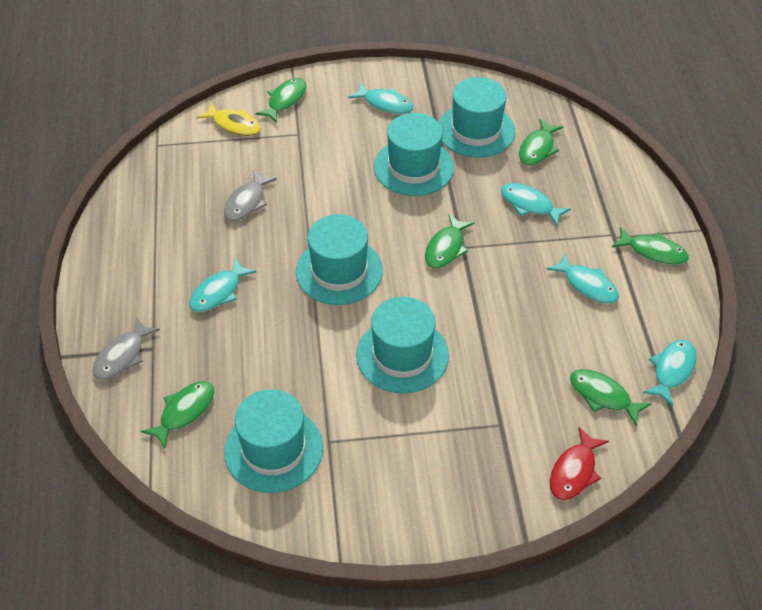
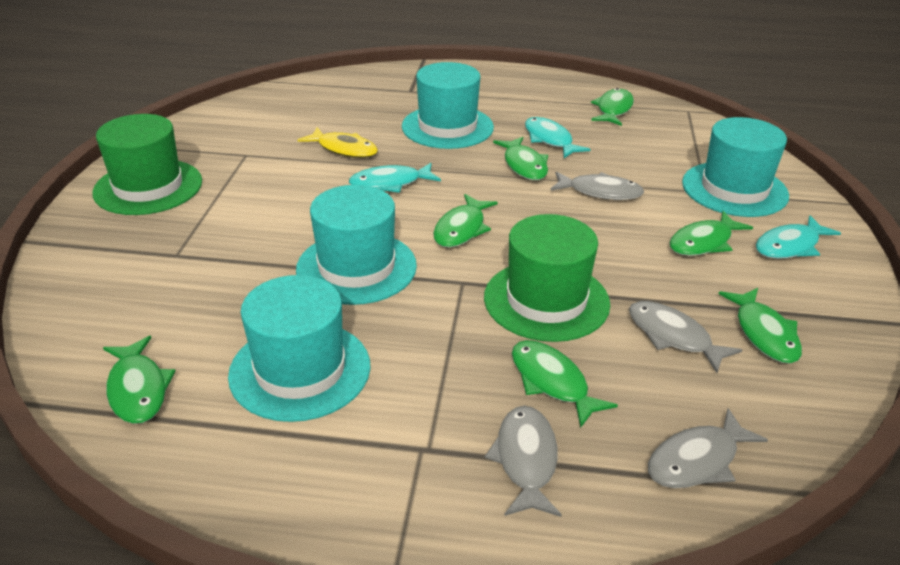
green fish: [141,381,214,449] [255,78,306,123] [425,214,475,269] [519,119,564,166] [570,369,652,426] [612,227,689,265] = 6 -> [103,336,176,424] [433,194,498,248] [493,137,548,180] [512,340,618,428] [591,88,634,126] [669,211,753,256] [719,288,802,364] = 7
green hat: none = 0 -> [92,114,202,215] [484,214,610,342] = 2
grey fish: [92,317,160,380] [224,170,277,221] = 2 -> [485,406,562,517] [550,171,644,200] [629,301,742,373] [648,408,768,488] = 4
red fish: [550,427,609,500] = 1 -> none = 0
turquoise fish: [189,258,257,312] [348,82,413,114] [501,183,571,226] [546,253,619,304] [643,340,697,406] = 5 -> [349,163,441,193] [525,117,591,158] [756,216,841,259] = 3
turquoise hat: [224,389,323,493] [296,214,383,305] [356,297,449,394] [374,113,454,196] [439,77,515,158] = 5 -> [228,275,370,422] [296,185,417,305] [402,62,494,149] [682,117,789,217] = 4

